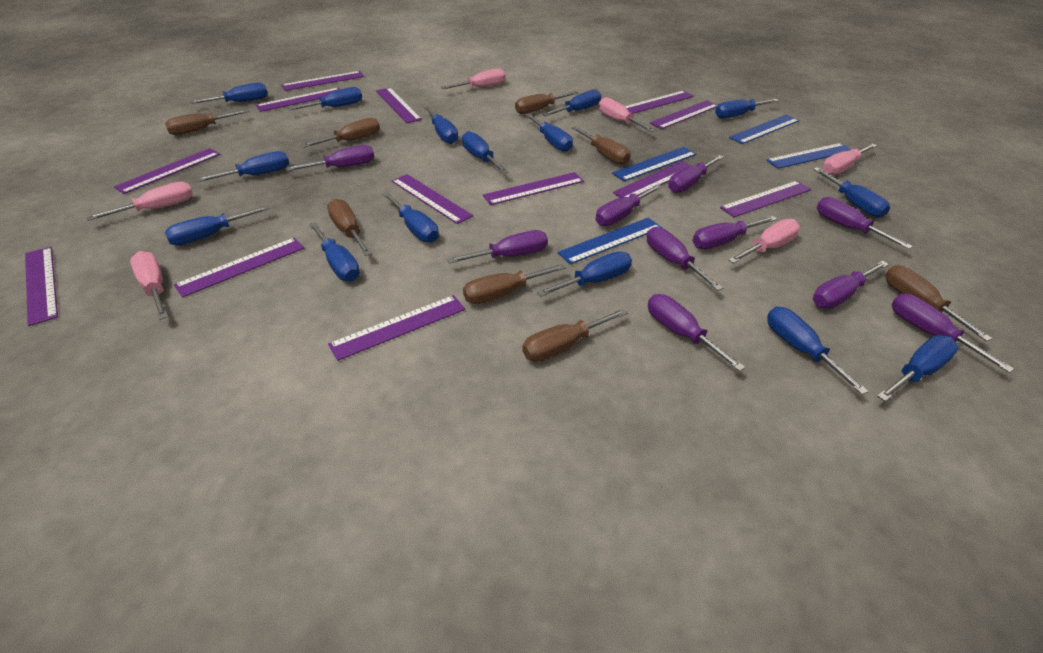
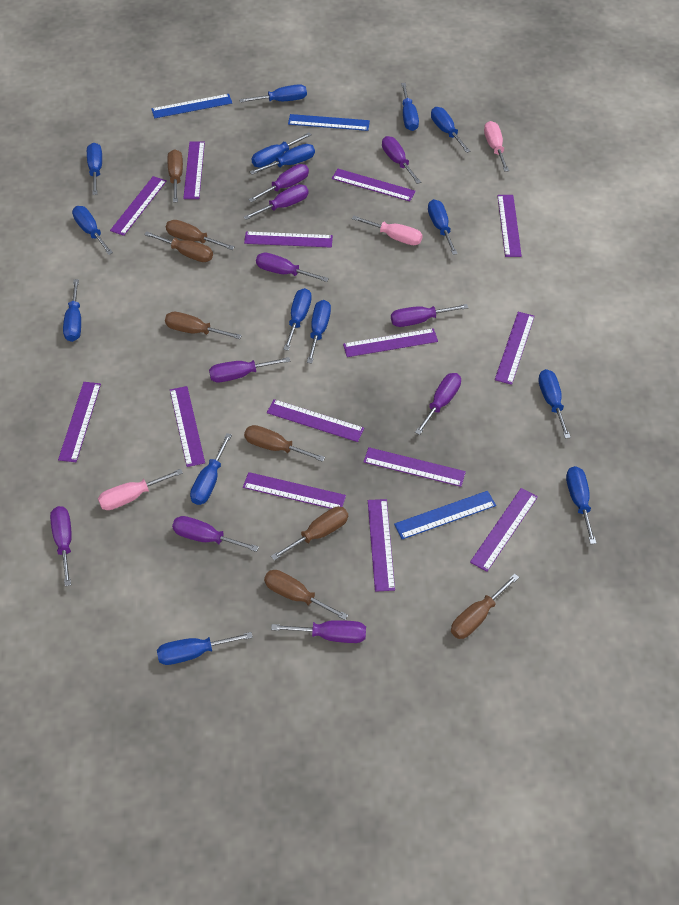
blue ruler: [557,217,662,265] [612,147,696,182] [729,115,799,144] [766,143,851,169] = 4 -> [151,94,232,118] [288,114,370,131] [394,491,496,539] = 3
pink screwdriver: [87,182,193,221] [130,251,168,320] [441,68,506,89] [599,97,655,132] [728,219,800,263] [822,143,877,175] = 6 -> [98,469,183,510] [352,216,423,245] [484,121,509,172] = 3
purple ruler: [25,247,58,326] [114,148,220,194] [174,237,304,298] [256,88,340,112] [281,71,364,91] [328,295,465,361] [376,88,422,123] [392,174,473,224] [483,172,584,205] [613,161,692,198] [625,91,694,114] [650,100,717,129] [720,181,811,217] = 13 -> [58,382,101,462] [110,176,167,236] [170,386,205,467] [183,141,205,199] [243,472,346,509] [244,231,333,248] [267,399,364,442] [332,169,416,201] [343,328,438,357] [363,447,466,487] [368,499,395,592] [470,488,538,572] [495,312,535,385] [497,195,522,257] = 14

